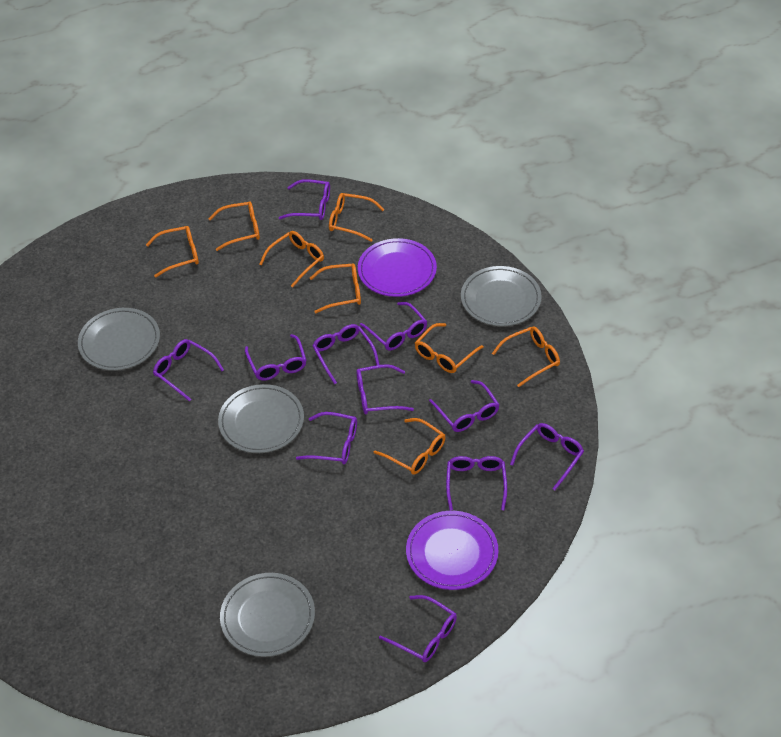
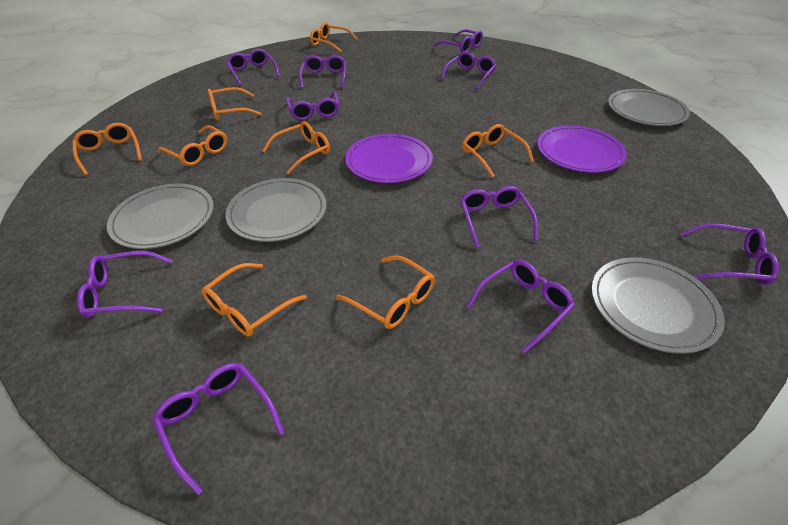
purple glasses: [153,339,224,402] [245,334,306,380] [279,179,330,220] [296,412,357,464] [312,324,380,384] [356,364,414,414] [360,302,427,351] [379,595,457,662] [429,380,499,432] [446,456,507,510] [510,423,584,490] = 11 -> [77,251,173,318] [152,363,284,495] [227,49,279,85] [286,92,339,120] [299,55,346,88] [433,29,483,53] [441,52,496,89] [460,186,538,248] [467,260,575,353] [680,223,779,285] = 10

